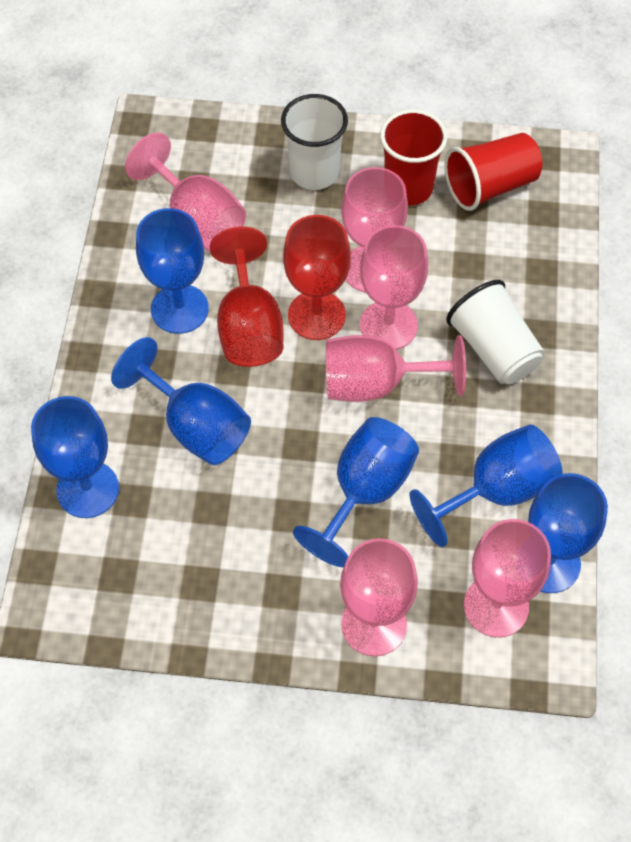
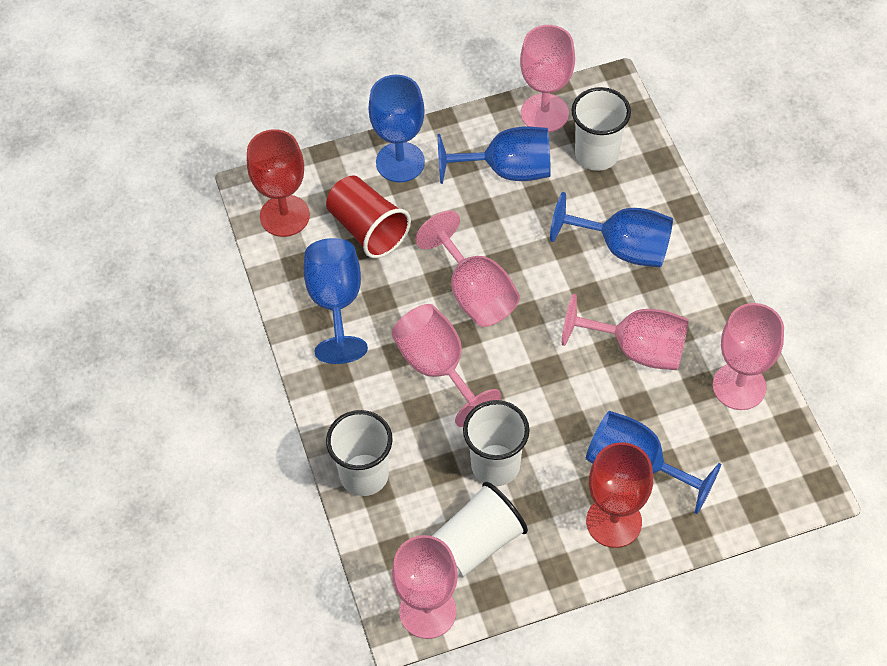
blue goblet: [31,396,119,518] [111,337,251,465] [136,208,209,334] [293,417,419,567] [409,424,562,547] [528,473,608,593] = 6 -> [304,238,368,364] [368,75,425,182] [438,126,551,184] [550,192,673,268] [586,411,721,514] = 5
red cup: [380,109,447,205] [444,133,542,211] = 2 -> [326,176,411,259] = 1
white cup: [281,94,348,190] [446,280,545,384] = 2 -> [326,410,393,496] [432,482,528,578] [463,400,530,486] [572,87,631,171] = 4

